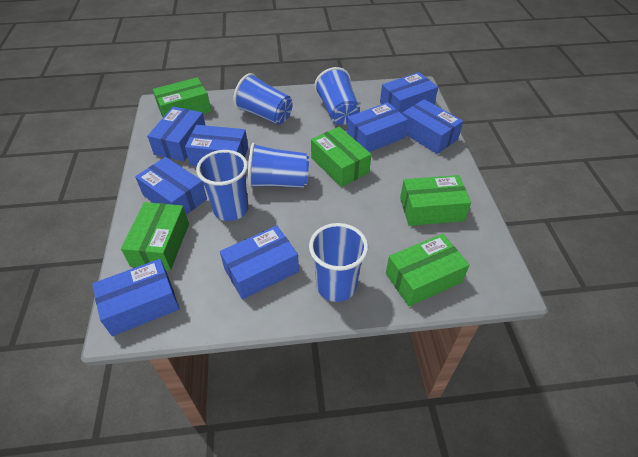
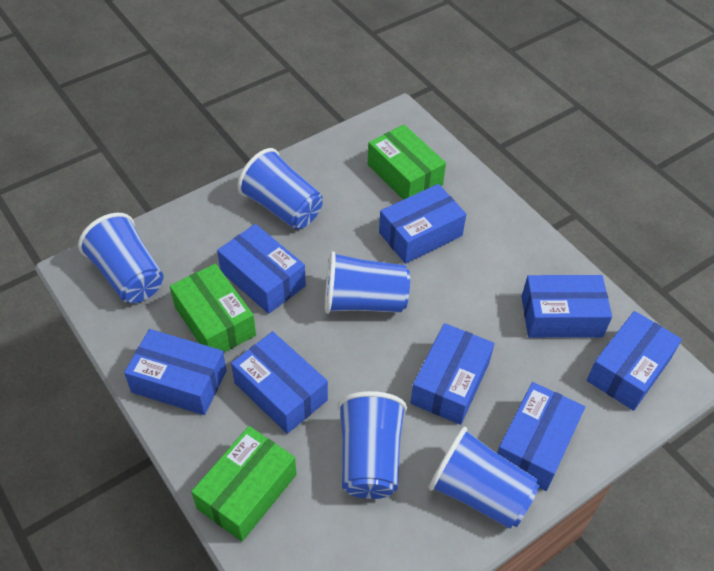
green box: [121,202,189,271] [153,77,211,117] [311,127,371,187] [386,234,469,306] [400,175,471,226] = 5 -> [170,264,256,353] [191,426,297,542] [368,125,446,200] = 3

